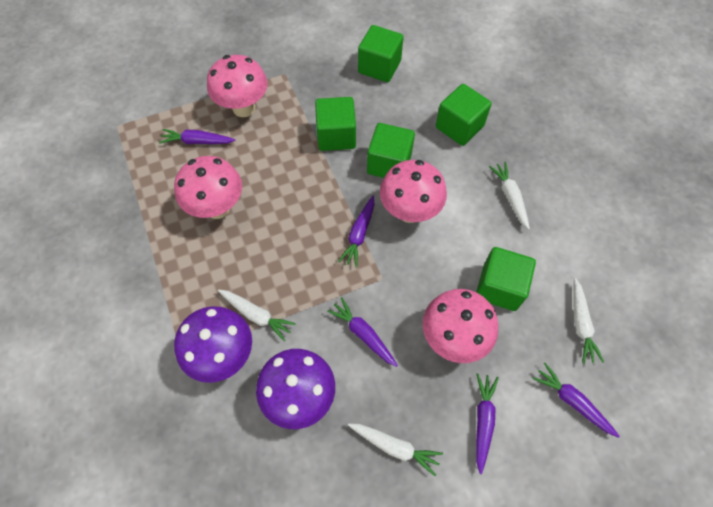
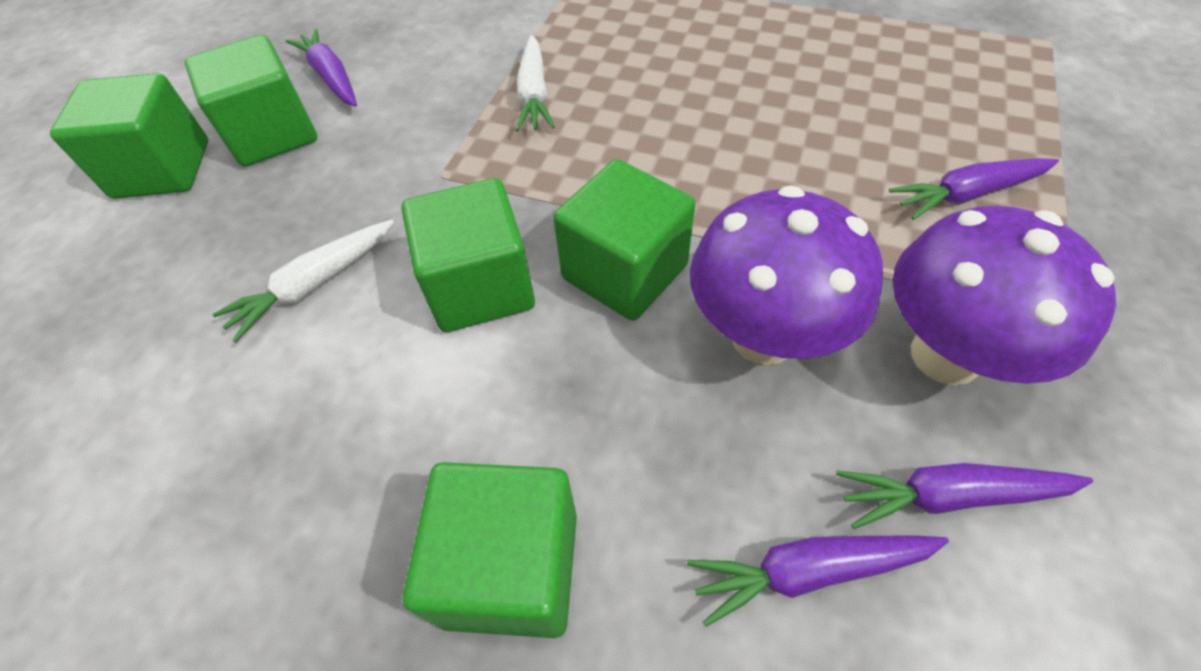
pink mushroom: [174,156,242,219] [207,55,267,117] [380,160,447,223] [423,289,499,363] = 4 -> none = 0
purple carrot: [159,129,236,144] [327,297,398,367] [338,196,374,267] [476,373,499,474] [533,363,620,438] = 5 -> [285,29,357,107] [687,536,949,627] [836,463,1093,529] [889,158,1059,220] = 4
white carrot: [218,289,296,341] [348,423,443,476] [489,162,530,230] [573,278,604,364] = 4 -> [213,220,394,343] [516,35,555,131] = 2

